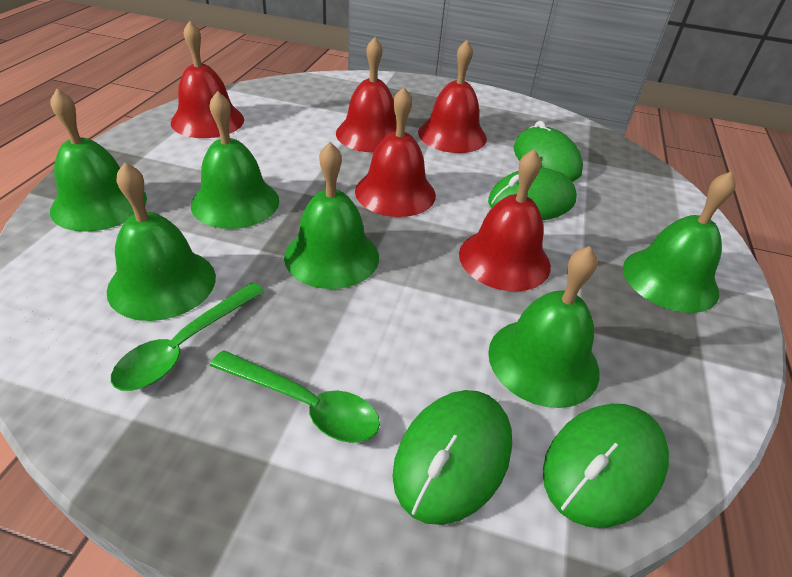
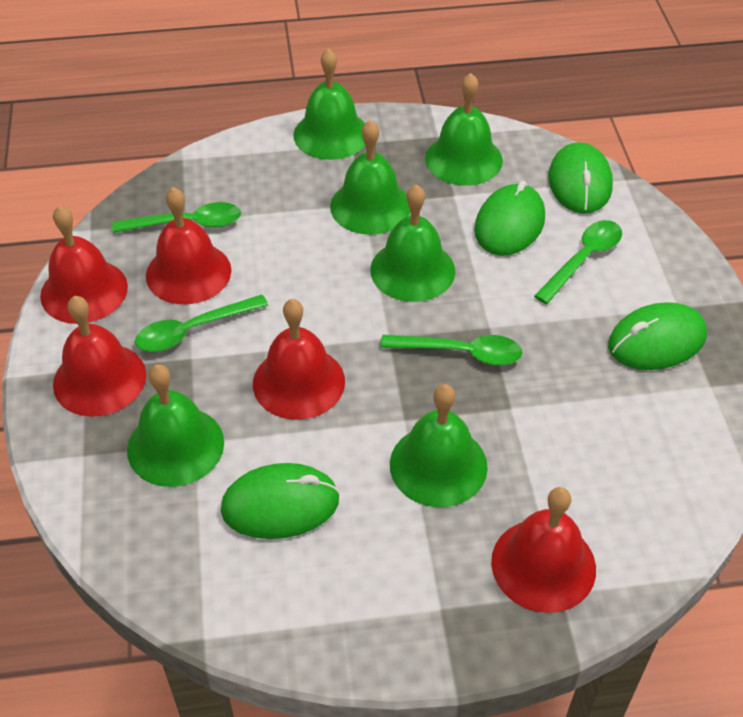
green spoon: [111,283,265,391] [210,350,380,443] = 2 -> [112,202,241,233] [135,295,268,352] [380,335,523,366] [534,220,622,304] = 4

